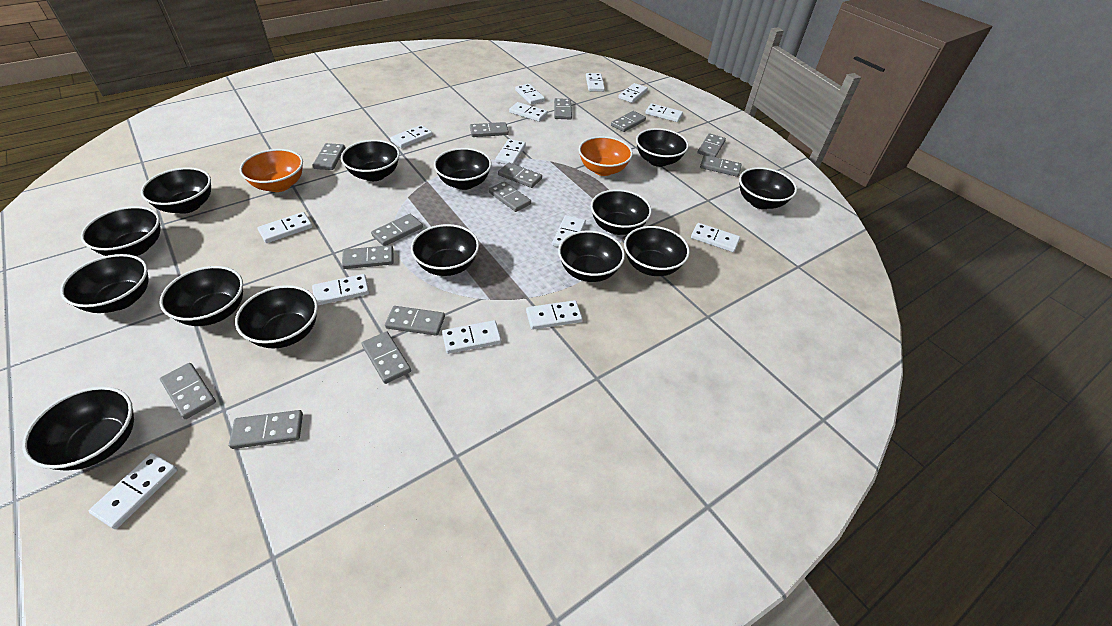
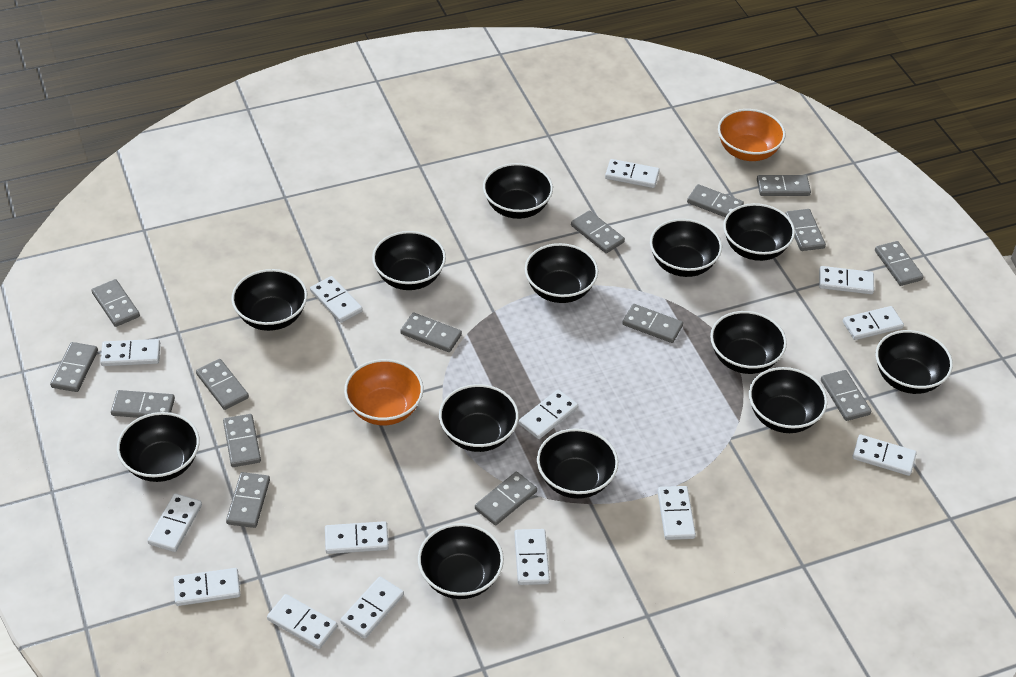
black bowl: [22,386,134,471] [60,254,149,313] [81,206,160,256] [141,167,211,214] [160,266,243,326] [235,285,318,349] [341,140,400,181] [411,224,479,276] [434,148,491,190] [558,230,625,282] [591,189,652,235] [624,226,690,276] [636,128,689,167] [739,167,797,209] = 14 -> [117,412,200,482] [231,269,307,331] [372,231,446,290] [418,523,504,599] [439,384,519,452] [483,163,553,219] [525,243,598,303] [537,428,618,499] [650,219,722,277] [710,311,787,374] [723,203,795,261] [749,367,828,433] [876,330,953,394] = 13
grey domino: [160,363,216,419] [229,410,303,449] [313,143,345,170] [342,245,393,269] [362,331,411,384] [371,214,423,246] [385,306,445,336] [470,122,509,137] [489,181,531,212] [498,163,542,188] [554,98,572,120] [611,111,646,132] [698,133,726,157] [700,155,742,177] = 14 -> [50,342,98,392] [92,279,140,327] [111,390,175,418] [196,359,249,410] [223,414,261,467] [226,472,270,528] [400,312,462,352] [475,472,537,525] [571,211,625,253] [622,304,683,343] [687,184,744,217] [757,175,811,196] [785,209,826,251] [821,370,871,421] [875,241,924,286] = 15

